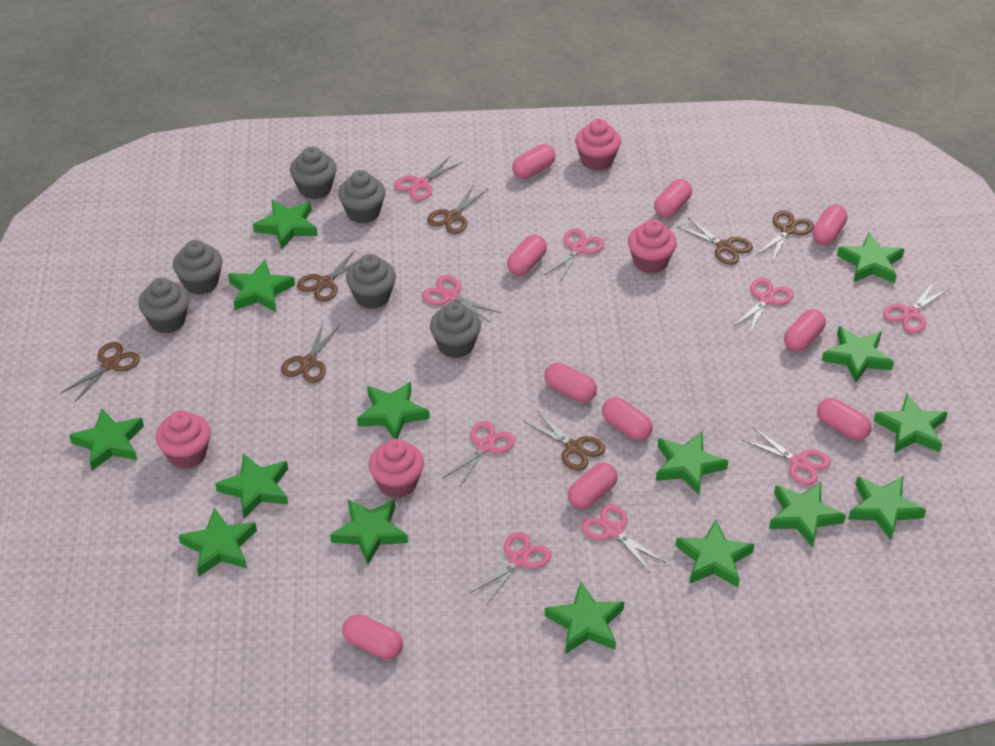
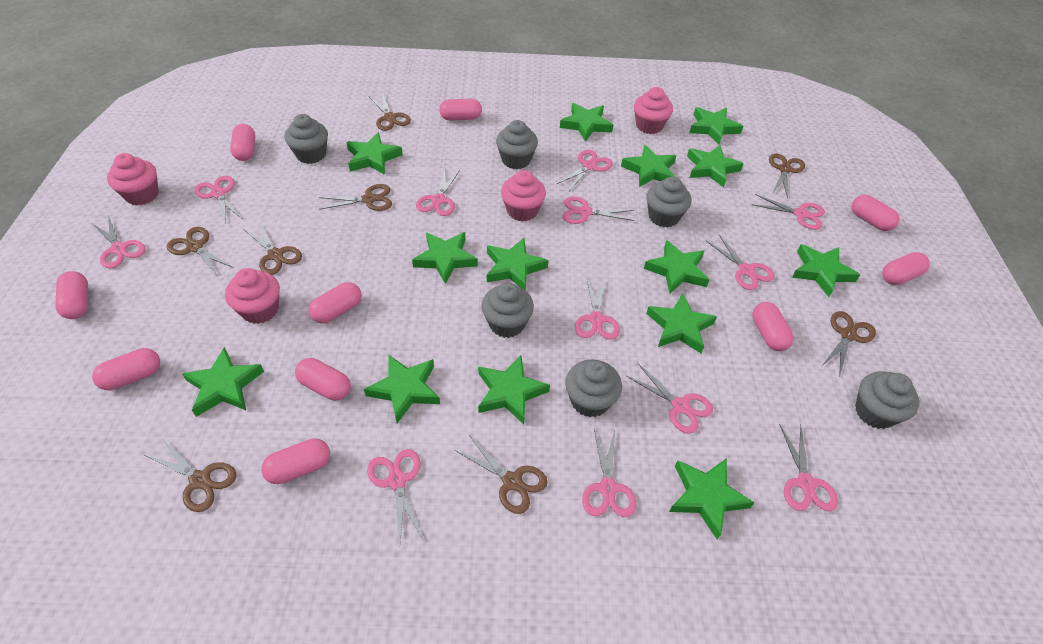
brown scissors: [61,342,140,402] [281,323,340,383] [297,250,357,302] [427,184,488,234] [524,410,606,471] [678,218,753,265] [757,210,814,262] = 7 -> [145,440,237,512] [167,227,234,275] [243,222,302,275] [319,184,392,211] [369,93,411,131] [455,435,548,514] [769,153,805,199] [822,311,876,377] = 8
green star: [69,408,144,471] [178,508,257,576] [215,453,288,518] [228,260,295,312] [253,200,318,249] [330,499,408,564] [357,382,430,439] [545,582,624,653] [656,432,728,495] [676,519,754,587] [769,482,846,548] [822,326,894,383] [837,233,904,283] [848,476,926,540] [874,394,948,453] = 15 -> [182,347,264,417] [346,132,403,175] [364,354,440,423] [412,232,478,284] [478,355,550,425] [487,238,549,291] [560,103,613,142] [621,145,676,187] [644,240,709,294] [646,294,717,353] [669,458,755,539] [687,145,744,187] [689,107,743,145] [792,244,860,297] = 14
pink scissors: [394,156,463,201] [422,275,501,323] [442,421,516,488] [470,532,551,604] [544,229,605,283] [581,504,666,573] [733,278,793,333] [743,427,831,485] [883,281,950,333] = 9 -> [92,215,145,268] [194,176,242,224] [367,449,424,544] [416,170,460,216] [557,150,613,191] [563,197,634,224] [575,279,620,340] [582,429,636,517] [626,364,713,434] [706,234,775,290] [752,194,825,230] [780,424,838,511] = 12

